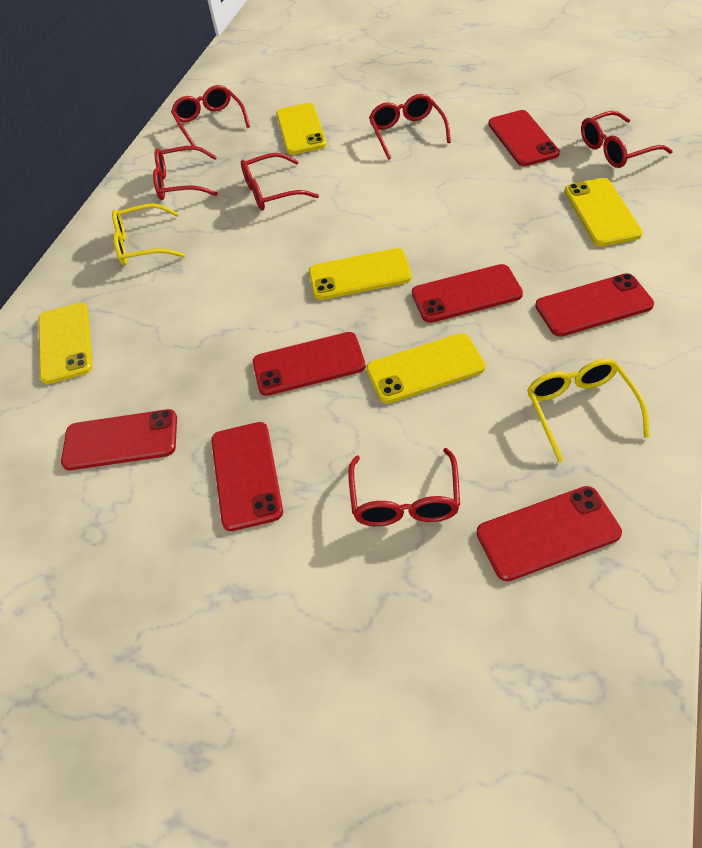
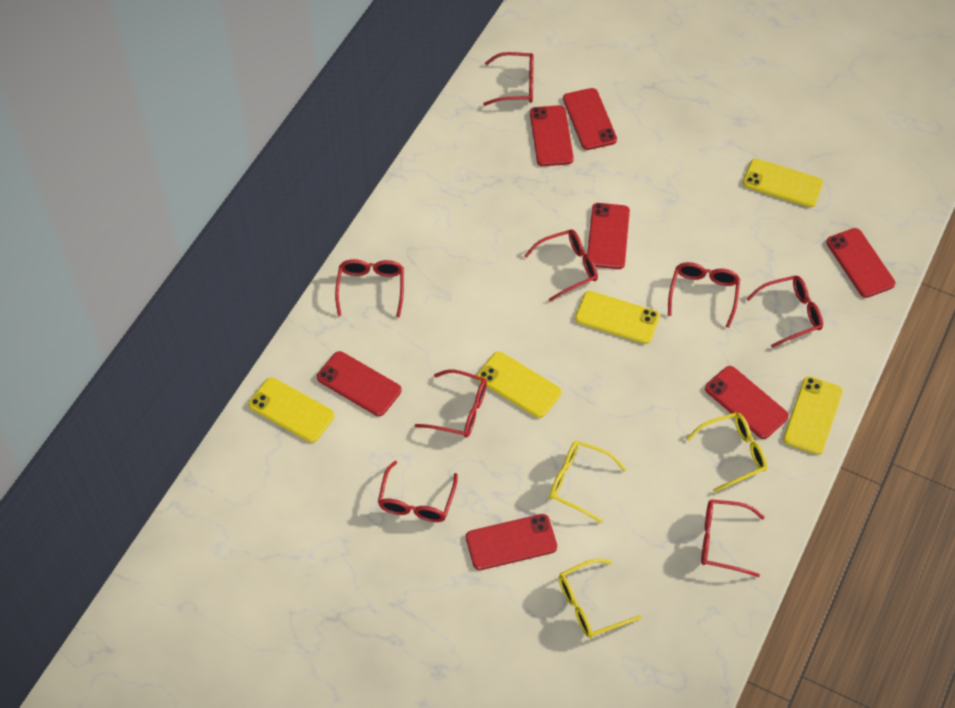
red glasses: [153,146,218,200] [171,85,250,146] [241,153,319,210] [348,448,460,526] [369,94,451,159] [581,111,673,168] = 6 -> [335,259,404,318] [378,461,458,522] [414,369,487,438] [483,52,534,106] [524,230,598,302] [668,262,740,328] [701,499,765,577] [747,276,823,348] = 8
yellow glasses: [112,203,185,265] [527,359,650,462] = 2 -> [550,441,627,523] [559,558,642,638] [686,412,767,492] = 3

